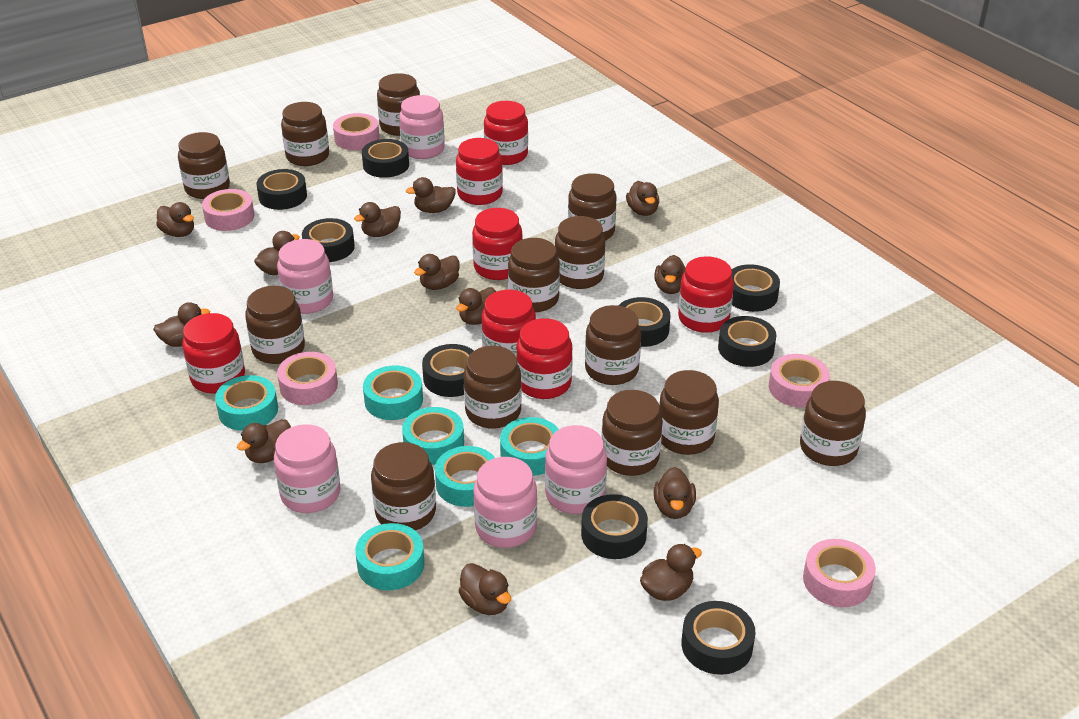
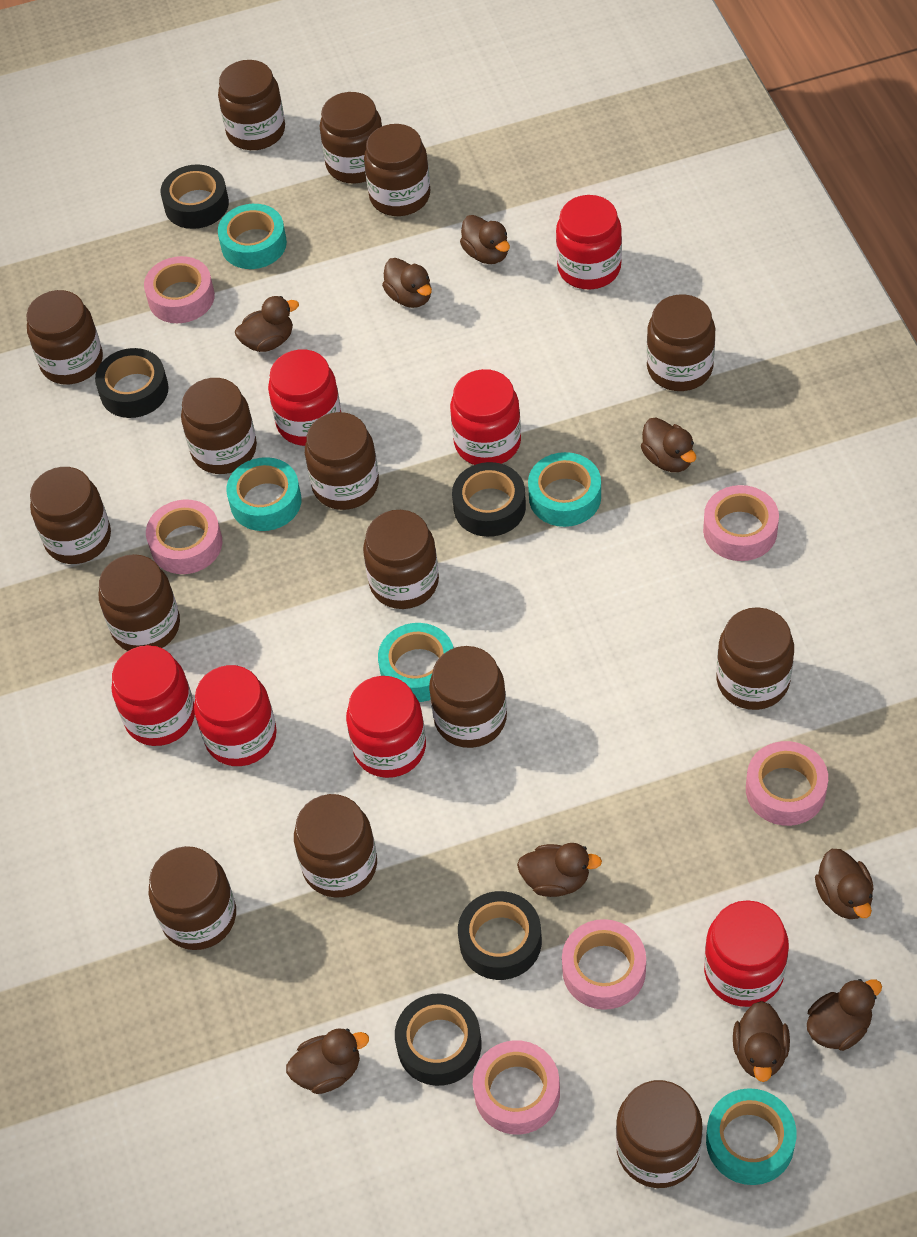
black tape: [257,169,307,210] [302,218,355,262] [362,139,409,178] [422,344,474,397] [581,494,648,559] [618,297,670,347] [681,601,755,675] [718,316,777,367] [732,264,780,312] = 9 -> [95,348,169,418] [160,164,229,229] [395,993,482,1086] [452,462,526,537] [458,891,542,980] = 5
brown duck: [153,302,210,347] [156,202,194,237] [237,419,291,463] [254,231,299,275] [354,202,401,237] [406,177,456,213] [414,254,460,290] [456,287,496,325] [459,563,511,615] [626,181,659,216] [640,544,702,601] [654,255,685,294] [654,467,696,519] = 13 -> [235,296,299,352] [286,1028,369,1094] [382,258,432,308] [460,215,510,264] [517,843,602,897] [641,417,696,472] [733,1001,790,1082] [807,979,882,1051] [815,849,874,919] = 9
brown jar: [178,132,230,199] [245,286,305,364] [281,102,329,166] [371,442,436,531] [377,73,420,136] [464,346,522,429] [508,238,560,312] [555,216,605,289] [568,173,617,241] [585,305,641,385] [602,390,663,476] [659,370,719,455] [800,381,866,466] = 13 -> [26,290,103,384] [30,467,111,564] [99,554,180,651] [149,846,236,950] [181,378,257,474] [218,60,285,150] [294,794,377,898] [305,412,379,510] [320,92,382,184] [363,510,439,609] [364,124,430,216] [429,646,507,748] [616,1080,703,1188] [647,294,715,391] [716,607,794,710] = 15
pink jar: [274,424,341,513] [277,239,333,314] [399,95,445,159] [473,457,537,548] [545,425,607,514] = 5 -> none = 0
pink tape: [202,189,254,231] [277,352,338,405] [333,113,380,150] [769,354,830,407] [803,539,876,607] = 5 -> [144,256,215,323] [146,500,223,574] [473,1040,560,1135] [562,919,646,1010] [703,485,779,561] [746,741,828,826] = 6
turquoise tape: [215,375,278,431] [355,523,425,590] [363,366,423,420] [402,407,464,465] [435,446,495,507] [500,417,559,476] = 6 -> [218,204,287,269] [226,457,302,531] [378,623,453,702] [528,452,601,527] [706,1088,796,1185] = 5

